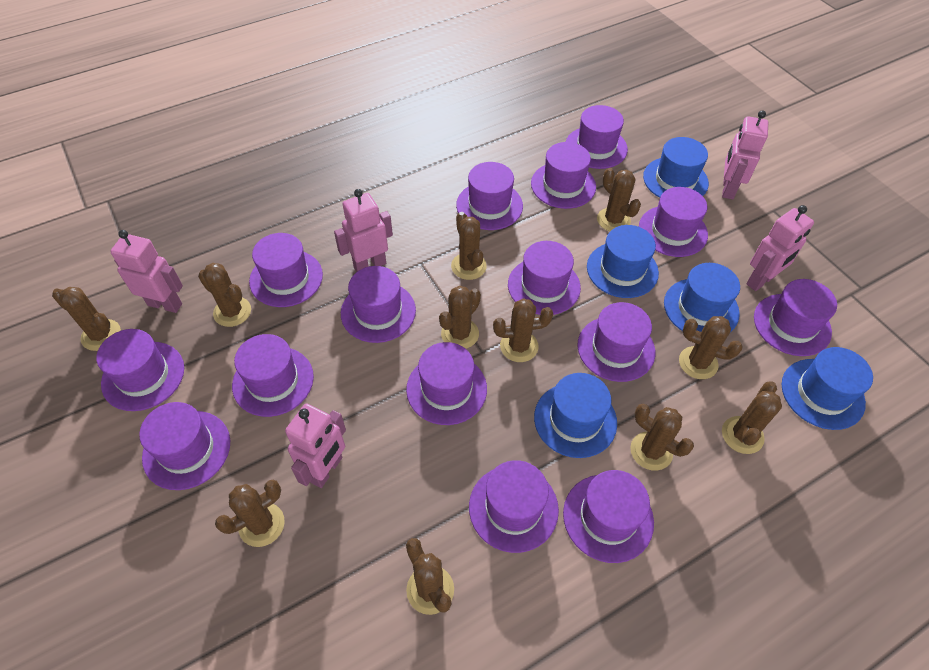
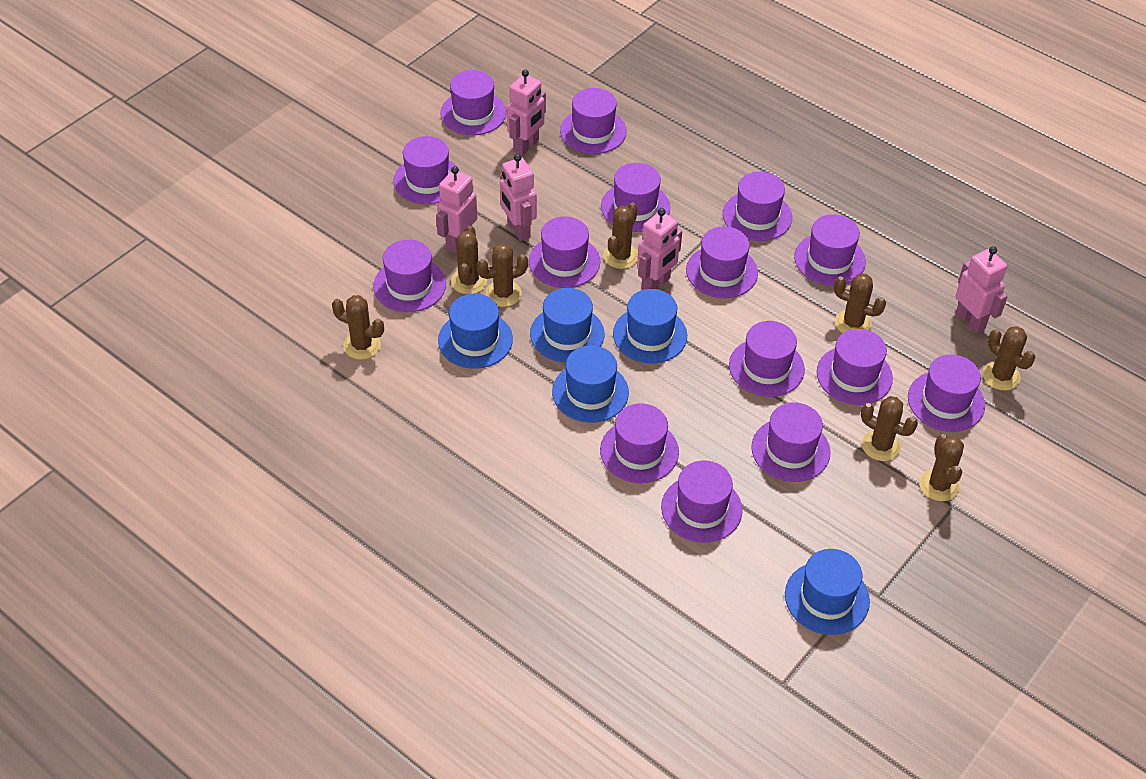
brown cactus: [52,287,121,351] [198,263,251,327] [215,480,285,547] [406,538,454,615] [439,286,481,349] [451,212,487,280] [493,298,553,362] [597,168,641,231] [630,404,694,470] [679,316,743,379] [722,382,782,454] = 11 -> [332,295,384,360] [451,225,487,294] [477,243,528,307] [603,202,638,269] [834,273,886,333] [861,396,918,461] [919,434,964,501] [983,326,1036,391] = 8

